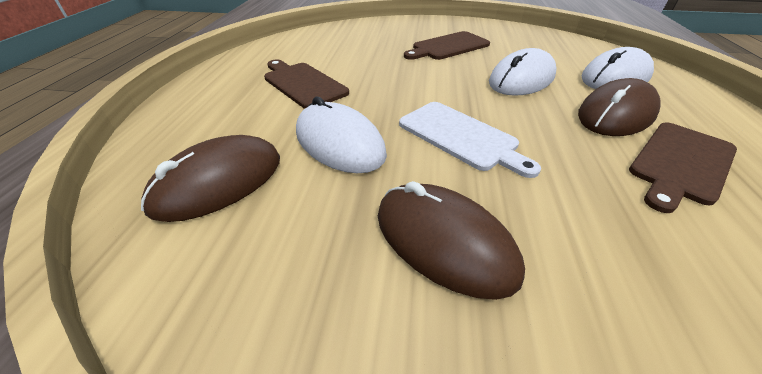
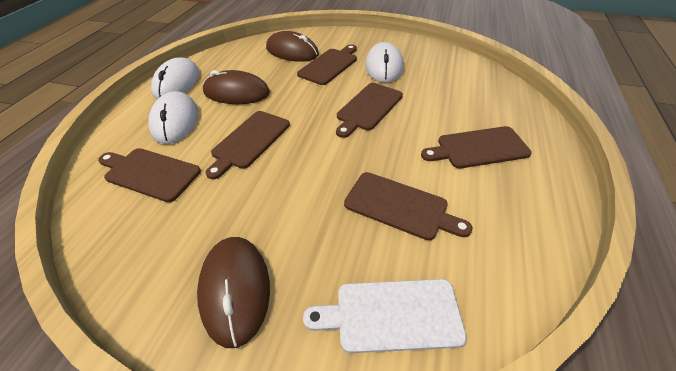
brown cutting board: [264,59,349,109] [404,31,490,60] [629,122,737,213] = 3 -> [98,148,201,202] [205,111,290,179] [297,45,357,85] [336,83,403,138] [344,172,472,240] [421,126,532,169] = 6

